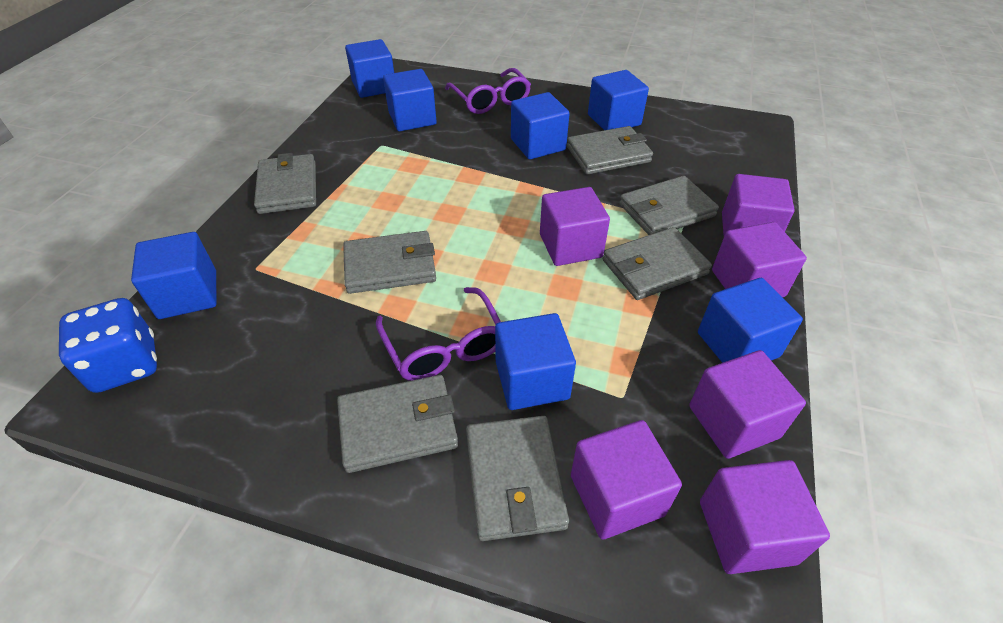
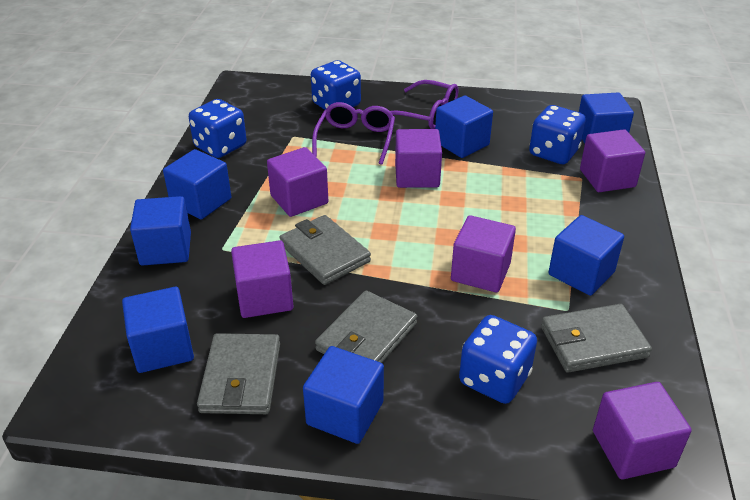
blue dice: [59,298,157,393] = 1 -> [189,99,247,158] [311,60,361,110] [459,315,537,404] [529,105,586,164] = 4
grey wallet: [254,153,316,214] [337,375,458,473] [343,231,436,294] [466,416,569,541] [567,126,653,174] [603,227,712,300] [619,176,719,235] = 7 -> [197,333,280,414] [279,215,371,285] [315,291,417,363] [541,304,652,373] = 4

